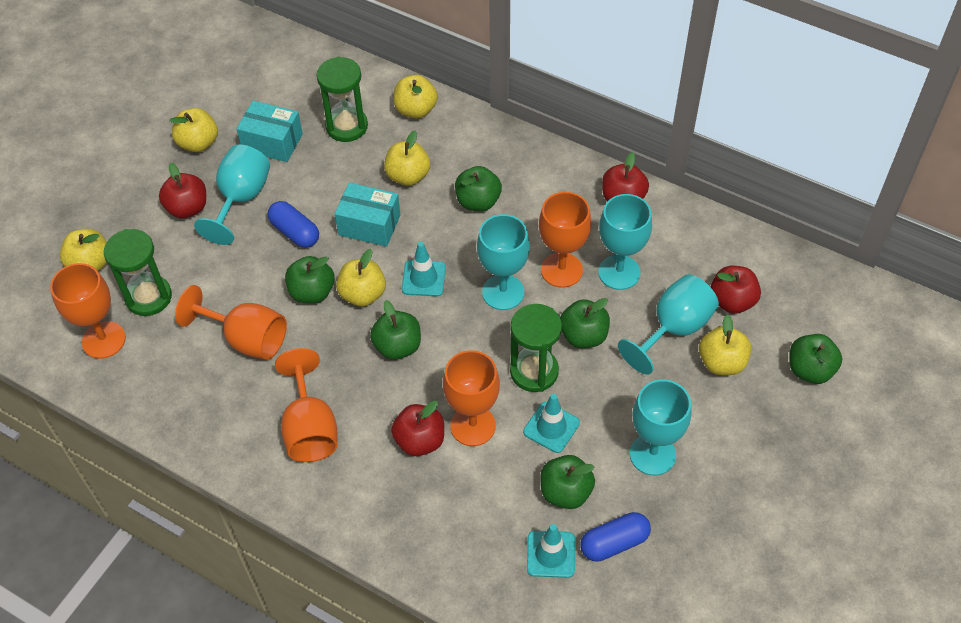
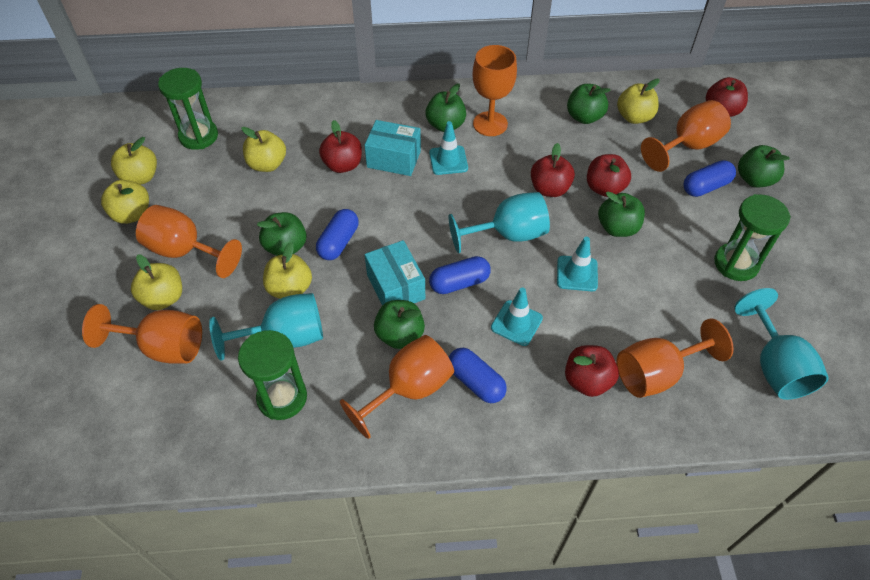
blue capsule: [268,201,319,248] [581,512,651,562] = 2 -> [316,209,359,260] [429,256,491,294] [449,348,507,403] [683,160,736,197] = 4
orange goblet: [50,263,126,359] [175,285,287,360] [275,348,338,462] [443,350,500,446] [539,192,591,288] = 5 -> [82,304,202,364] [136,205,242,278] [340,335,454,439] [472,45,517,136] [617,318,734,398] [641,100,731,172] = 6
red apple: [159,163,206,218] [391,401,444,456] [602,152,649,202] [711,266,761,314] = 4 -> [319,120,362,173] [531,143,575,197] [565,345,619,397] [587,154,631,197] [706,77,748,117] = 5
turquoise goblet: [194,144,270,245] [477,214,530,310] [598,194,652,290] [618,274,719,375] [630,379,691,476] = 5 -> [209,293,323,361] [449,192,550,253] [734,288,829,400] = 3

